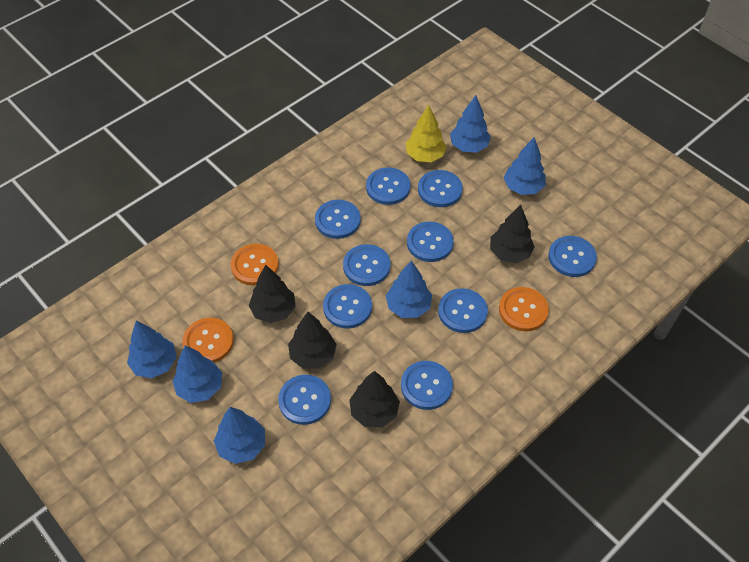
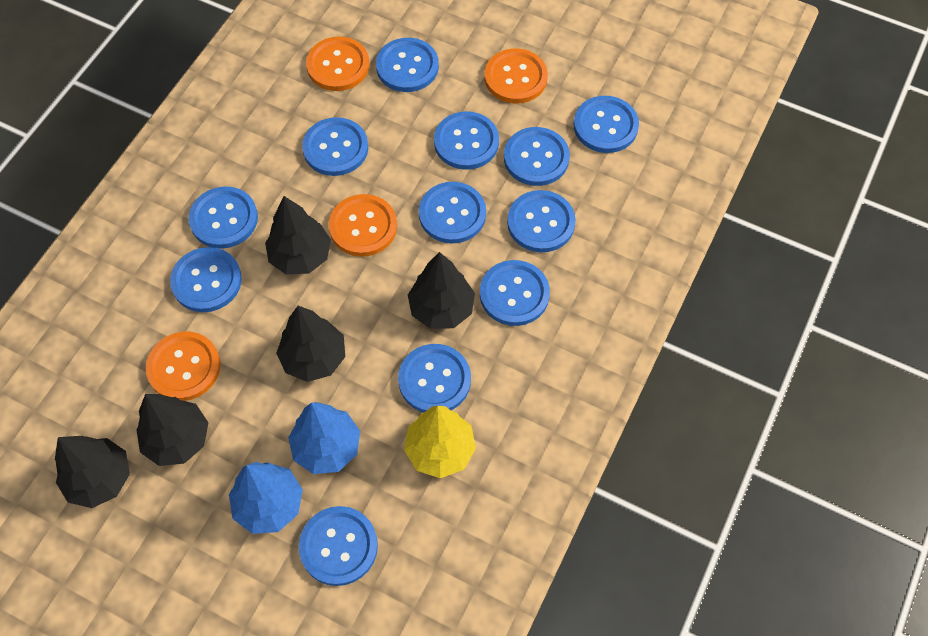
black tree: [249,265,296,323] [288,312,337,369] [349,371,400,427] [490,205,535,263] = 4 -> [55,436,130,508] [136,394,208,466] [265,196,331,275] [276,306,345,382] [408,252,475,329] = 5
blue button: [278,375,331,425] [315,200,361,239] [323,284,372,328] [343,244,390,286] [366,167,411,205] [401,361,453,410] [407,222,454,262] [418,170,463,207] [438,288,488,333] [548,236,597,277] = 10 -> [170,247,242,312] [188,187,258,249] [299,506,378,586] [302,117,368,176] [376,38,439,92] [398,344,471,413] [419,182,486,244] [434,111,499,170] [480,260,550,326] [504,127,570,186] [507,190,576,252] [574,96,639,153] = 12
blue tree: [127,320,176,378] [172,345,222,403] [214,407,265,464] [386,260,432,318] [450,95,491,152] [504,137,546,195] = 6 -> [229,462,303,534] [288,402,360,474] = 2
orange button: [182,318,234,363] [231,244,279,286] [499,287,549,331] = 3 -> [146,332,221,401] [306,37,369,91] [329,194,397,257] [485,48,548,103] = 4

